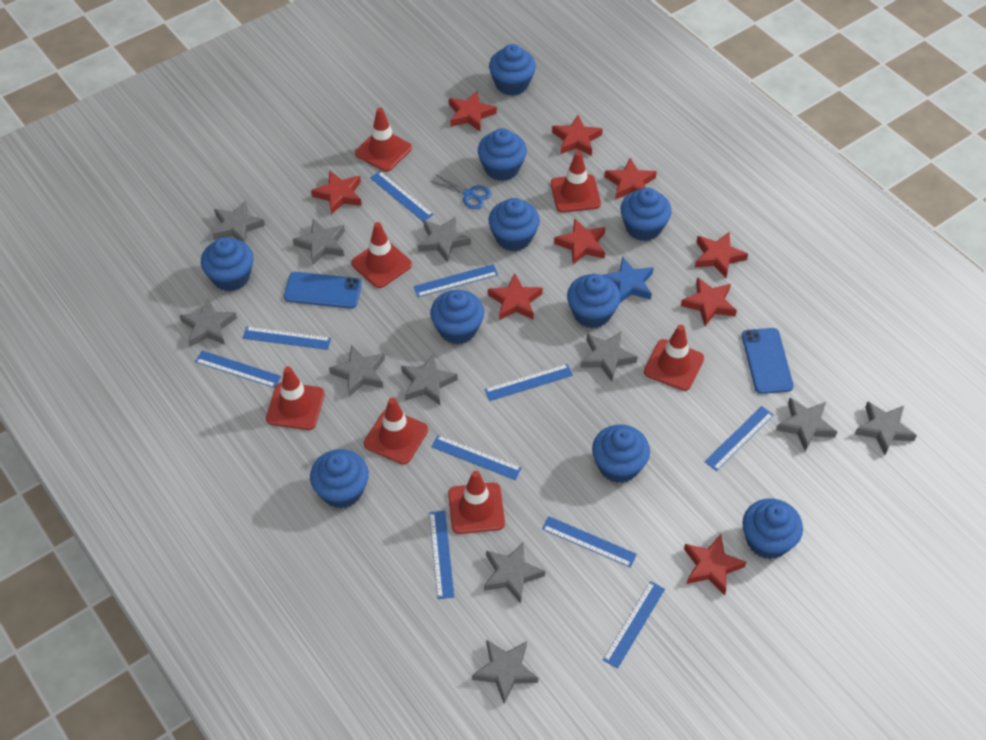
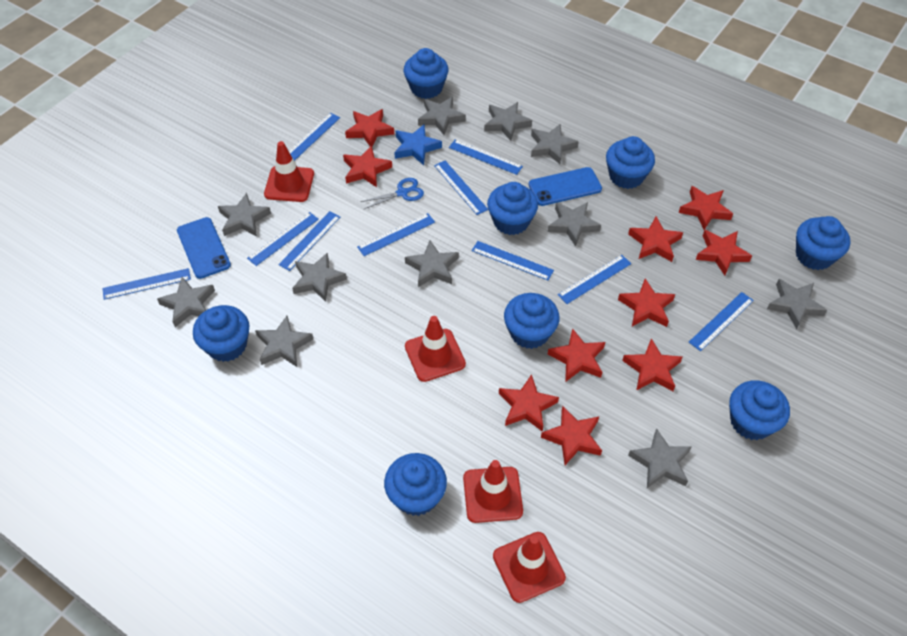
blue cupcake: [201,237,253,292] [310,449,369,509] [430,290,484,345] [478,128,527,181] [489,44,536,96] [489,198,540,252] [567,274,621,328] [592,425,650,483] [620,188,672,241] [742,499,803,559] = 10 -> [193,305,249,362] [384,453,447,516] [404,48,448,99] [487,182,538,235] [504,293,560,349] [606,136,655,189] [729,380,790,440] [796,216,850,270] = 8
red star: [311,171,362,215] [449,91,497,132] [488,273,543,320] [552,115,603,156] [554,218,605,265] [605,158,657,200] [681,277,737,326] [684,534,746,595] [695,232,748,278] = 9 -> [343,145,392,187] [345,109,394,147] [499,374,559,432] [541,406,602,465] [547,328,605,382] [618,278,675,327] [622,338,683,391] [628,216,683,262] [679,186,733,230] [696,230,752,276] = 10
red traffic cone: [266,366,325,430] [351,222,412,288] [355,108,412,172] [364,398,428,464] [448,471,505,534] [551,151,601,213] [644,325,704,391] = 7 -> [264,141,314,202] [405,316,466,382] [463,460,523,523] [493,532,566,603] = 4

